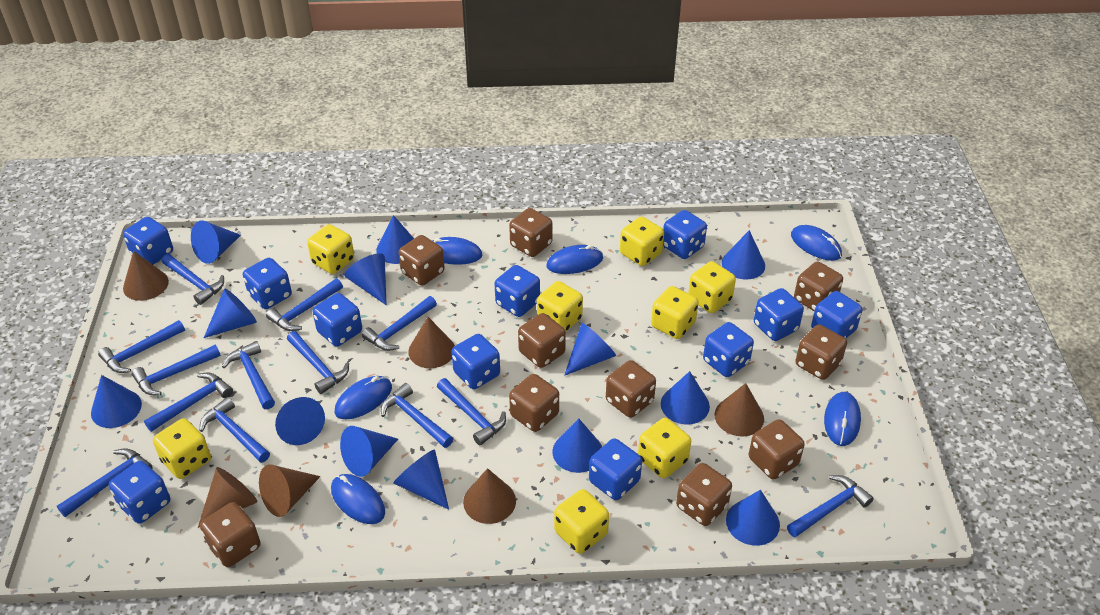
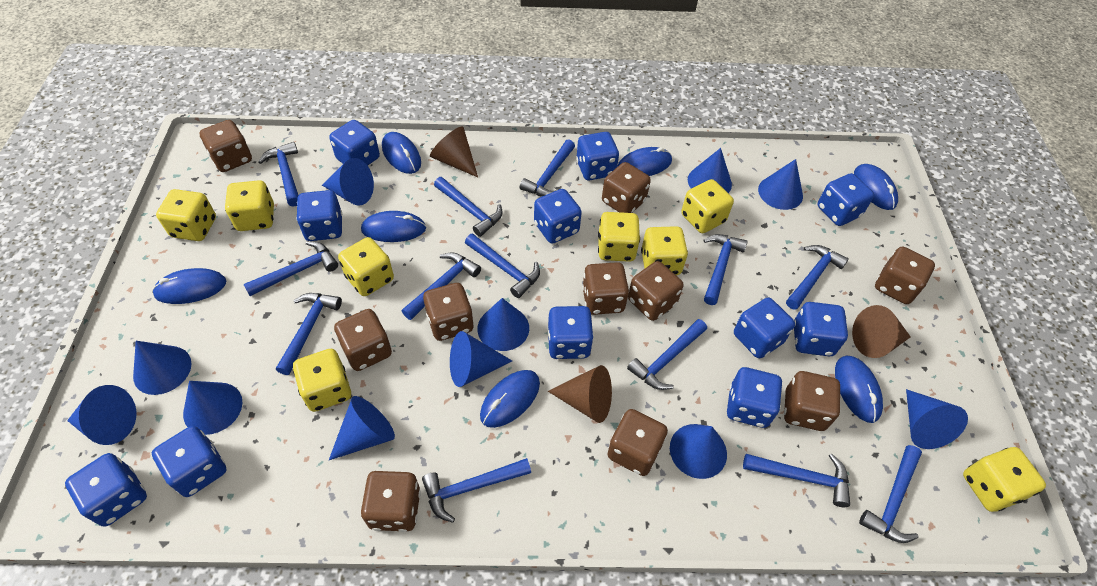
blue cone: [91,375,142,428] [191,221,241,264] [204,288,257,338] [275,397,325,445] [340,426,398,477] [344,253,387,305] [376,215,414,264] [393,449,449,510] [552,418,602,473] [564,323,616,376] [661,371,710,424] [722,230,765,280] [726,490,780,546] = 13 -> [67,385,136,445] [133,341,191,395] [183,381,243,435] [322,158,374,205] [329,396,395,460] [450,331,512,387] [477,298,529,351] [670,424,727,479] [688,148,732,193] [758,159,803,210] [906,389,968,449] = 11
blue mouse: [331,474,385,524] [335,376,392,420] [433,237,482,265] [546,245,603,274] [791,225,842,261] [824,392,861,446] = 6 -> [152,268,226,304] [361,211,426,242] [382,132,421,174] [480,370,540,428] [617,147,672,176] [835,355,883,423] [854,164,898,210] = 7
brown cone: [123,251,169,301] [198,467,258,528] [259,465,321,517] [408,317,455,368] [463,468,516,524] [714,383,764,436] = 6 -> [430,126,478,177] [548,365,612,423] [852,305,911,358] = 3

